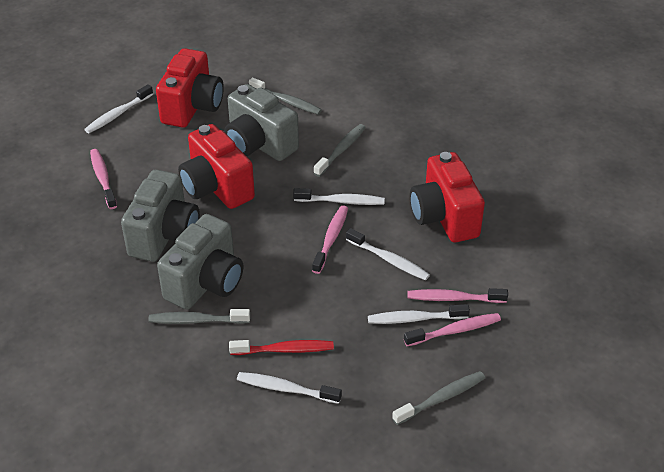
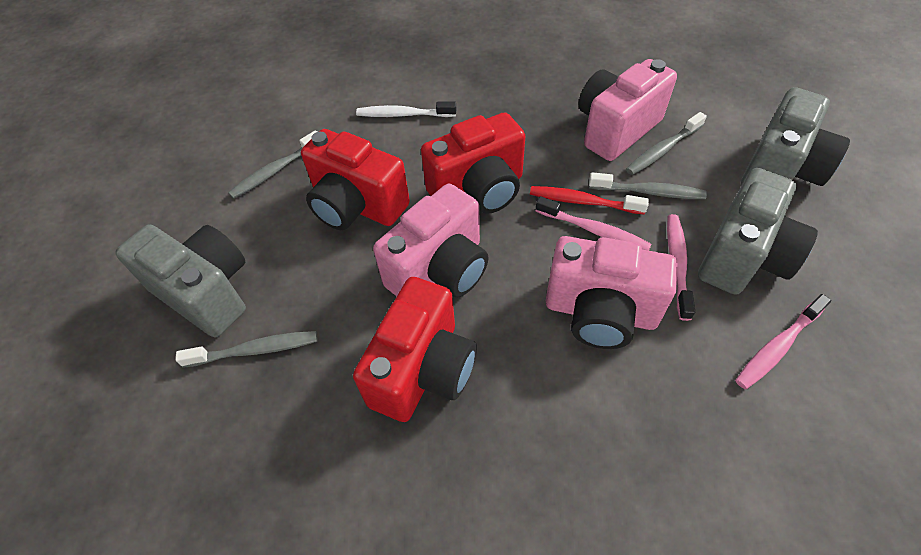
pink camera: none = 0 -> [373,184,489,297] [546,236,678,349] [579,59,677,161] = 3
pink toothbrush: [90,149,117,209] [312,205,348,274] [404,313,501,346] [407,288,508,303] = 4 -> [536,196,652,251] [667,214,695,321] [735,294,831,389] = 3
white toothbrush: [84,84,153,133] [237,372,342,404] [293,188,385,205] [346,228,430,281] [368,304,470,324] = 5 -> [356,102,456,117] = 1

